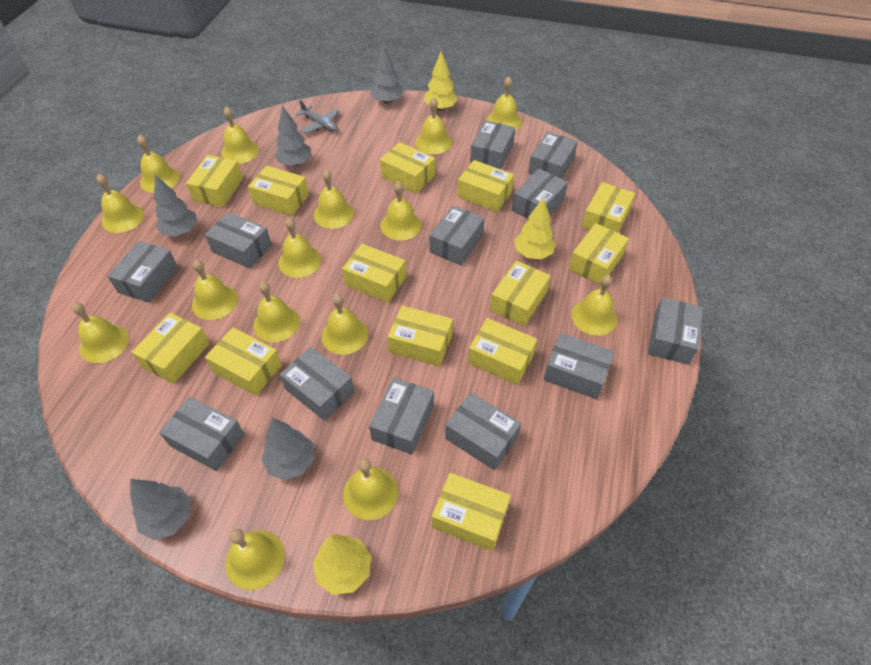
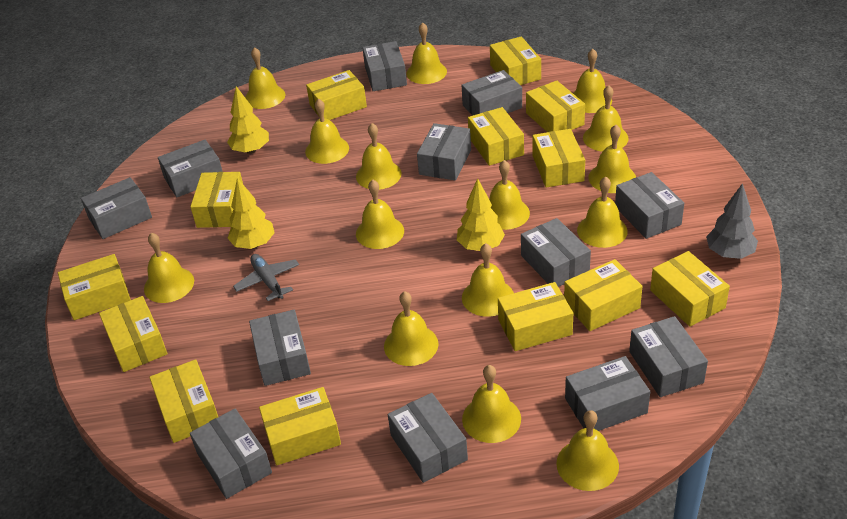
grey tree: [130,479,191,540] [154,175,197,236] [261,418,314,480] [274,105,311,166] [370,44,403,104] = 5 -> [706,183,758,259] = 1

